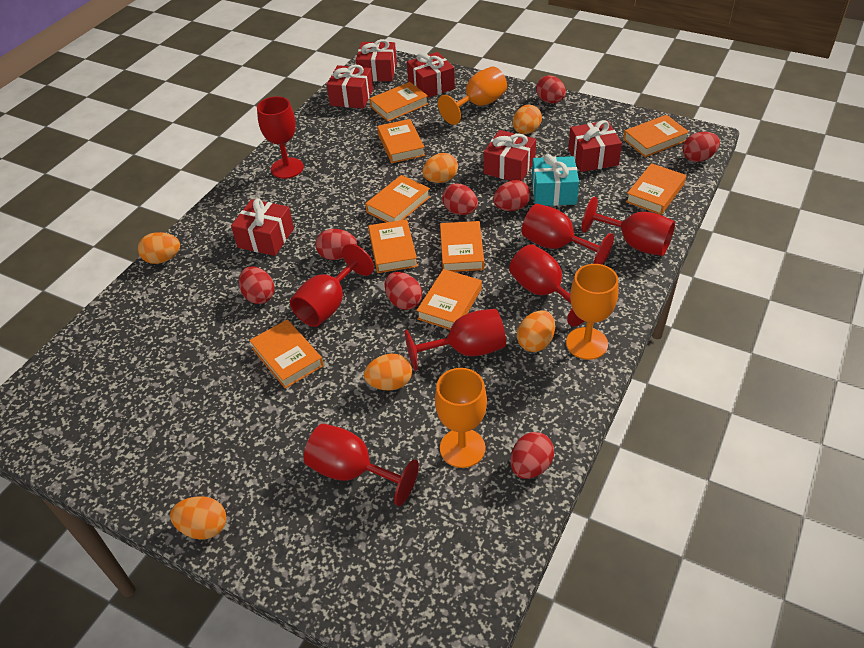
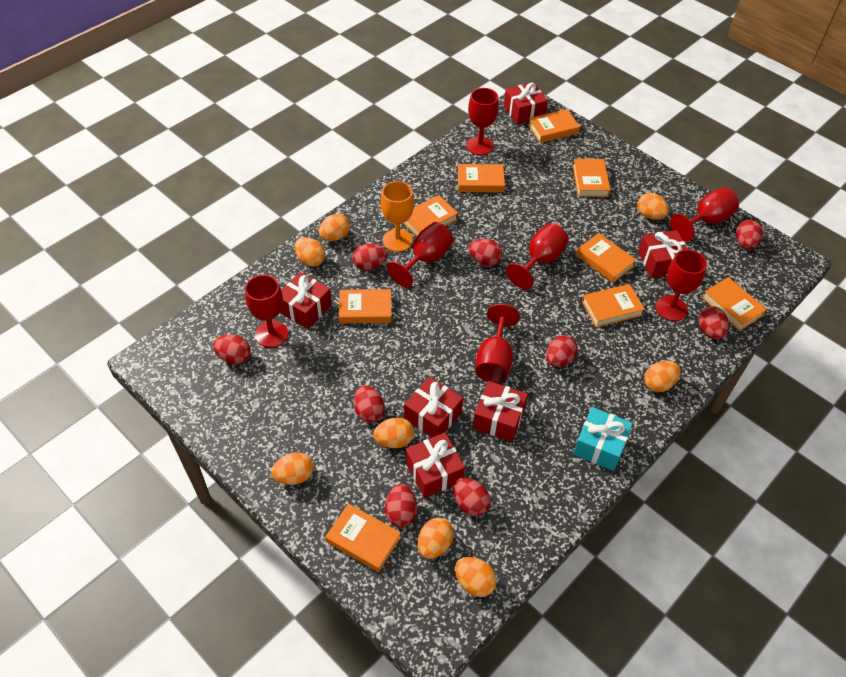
orange egg: [138,232,180,264] [170,496,226,540] [364,354,412,390] [422,153,458,183] [513,105,542,134] [517,311,555,352] = 6 -> [271,452,313,485] [295,237,325,267] [319,214,350,241] [373,417,414,448] [418,518,454,559] [455,557,497,597] [637,193,669,220] [644,361,681,392] = 8
orange goblet: [435,368,487,468] [438,66,507,125] [566,264,618,360] = 3 -> [381,181,414,252] = 1
red egg: [239,266,275,304] [315,229,357,260] [385,272,422,310] [442,183,478,215] [493,180,531,211] [511,432,554,479] [536,75,566,103] [682,132,720,162] = 8 -> [213,335,251,364] [353,244,387,270] [354,385,385,423] [385,484,417,527] [453,478,490,516] [468,239,502,266] [546,335,578,367] [699,307,729,339] [736,220,763,249] = 9

